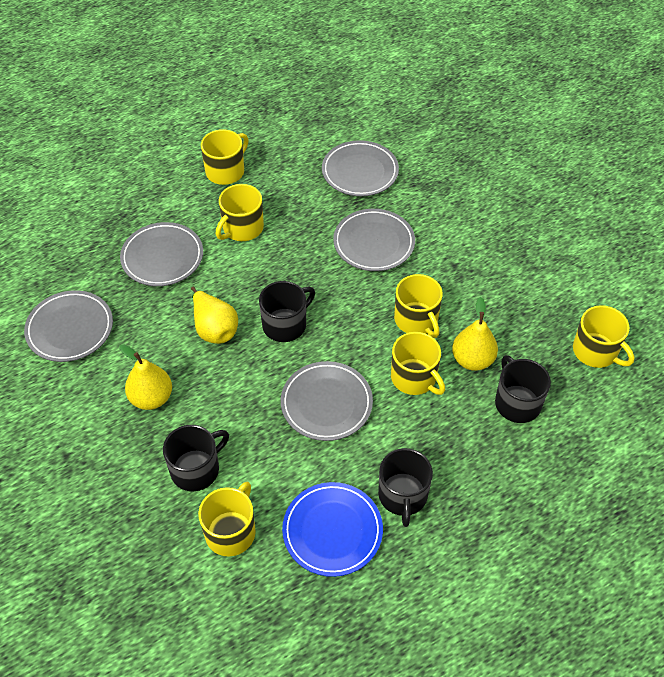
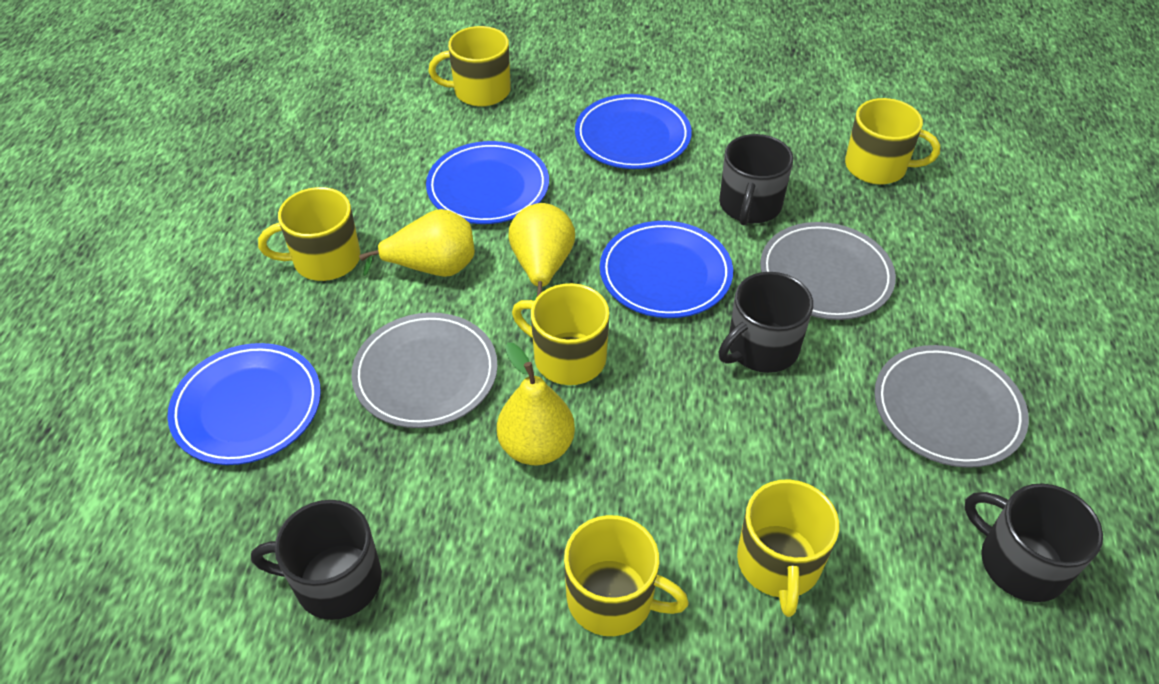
blue plate: [282,482,383,577] = 1 -> [167,343,321,465] [426,141,549,224] [575,94,692,169] [600,221,733,318] = 4
grey plate: [24,290,113,362] [120,222,203,286] [281,361,373,441] [322,140,399,196] [333,209,415,271] = 5 -> [351,313,498,428] [760,222,896,320] [874,345,1029,468] = 3

